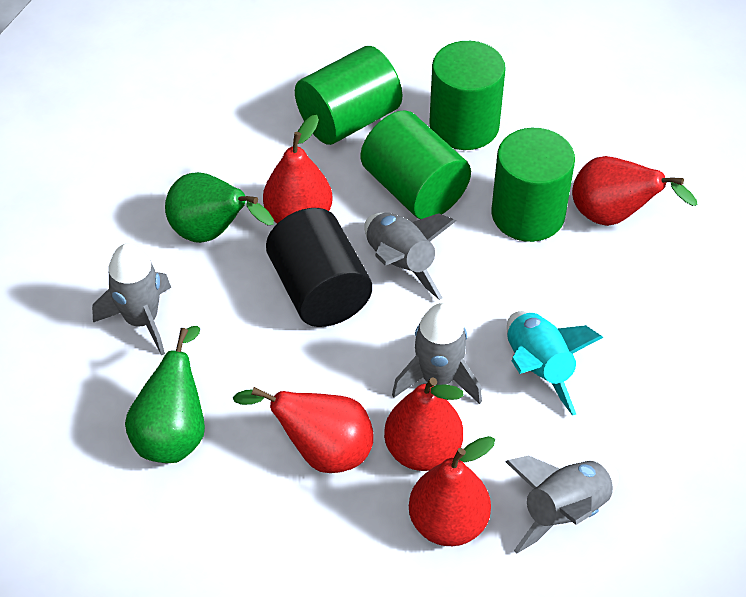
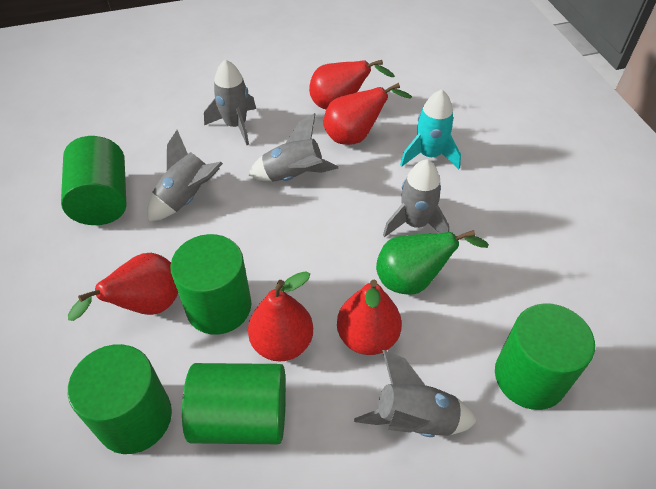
black cylinder: [266,208,372,327] = 1 -> none = 0
green cylinder: [295,46,402,145] [361,110,471,219] [429,41,506,150] [492,128,575,242] = 4 -> [61,136,127,225] [68,344,172,454] [170,234,251,335] [182,363,286,444] [495,303,595,410] = 5
green pear: [125,326,205,463] [165,172,274,243] = 2 -> [376,230,489,295] = 1
grey rocket: [92,244,171,355] [364,213,456,300] [392,303,482,404] [505,455,619,553] = 4 -> [147,130,223,221] [204,59,256,145] [248,113,338,182] [354,350,477,437] [383,159,450,237] = 5

